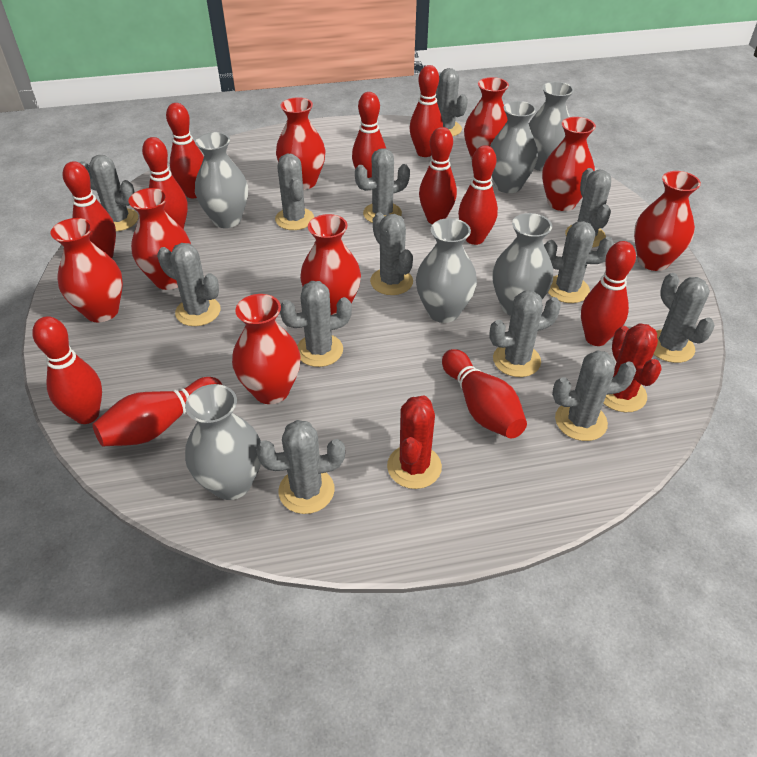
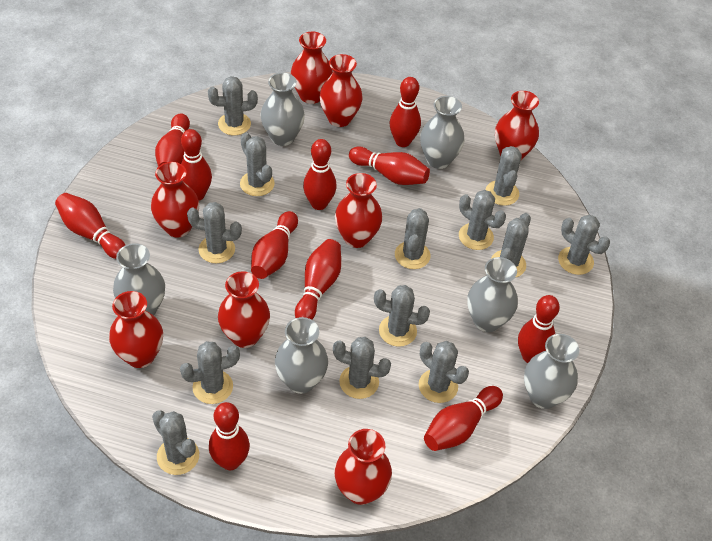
red cactus: [387,396,442,489] [603,323,662,412] = 2 -> none = 0

